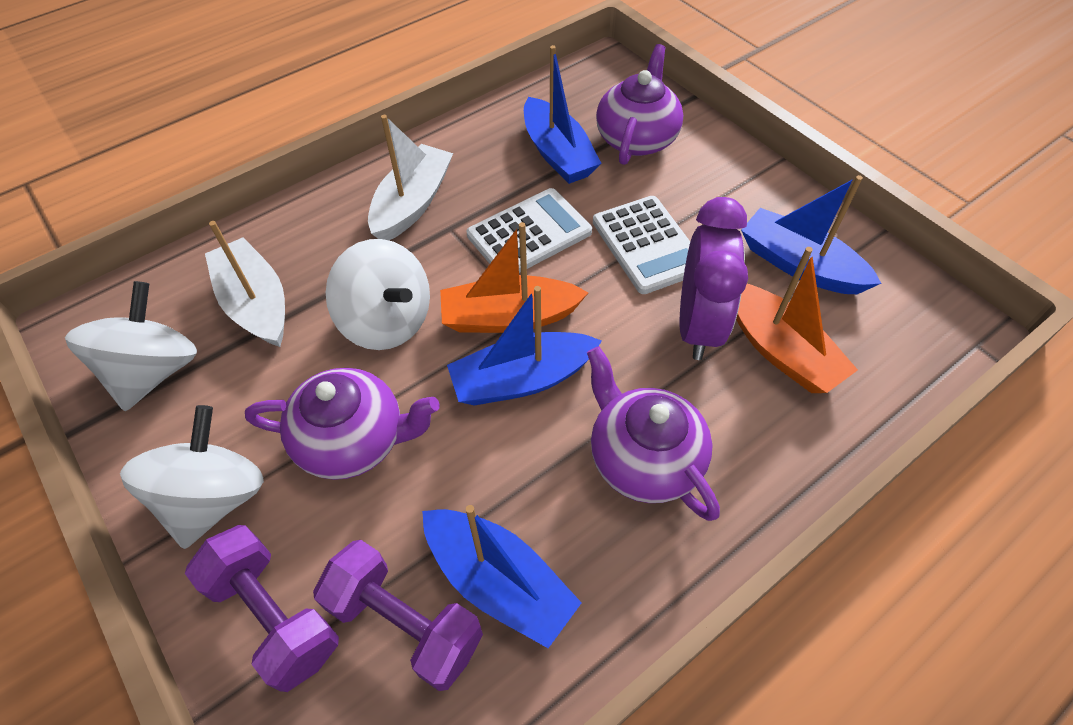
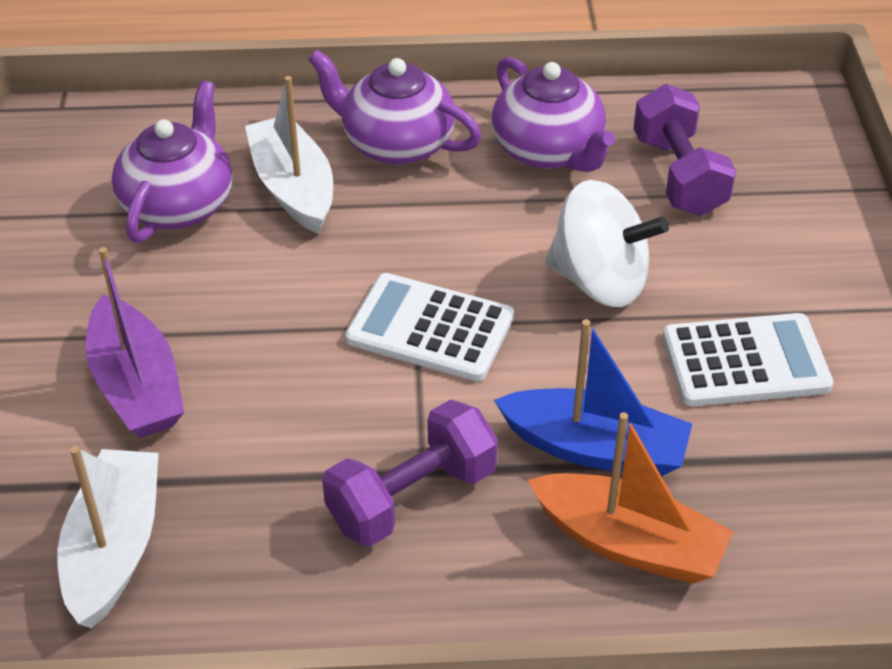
blue boat: [422,505,582,648] [447,286,602,406] [524,45,601,184] [741,175,882,294] = 4 -> [494,319,692,477] = 1
orange boat: [440,222,588,333] [736,247,858,393] = 2 -> [528,412,734,584] = 1
purple boat: none = 0 -> [86,247,184,438] = 1
purple clock: [680,197,748,360] = 1 -> none = 0
white spinning top: [65,281,197,411] [120,405,264,549] [326,239,430,350] = 3 -> [545,180,669,307] = 1

